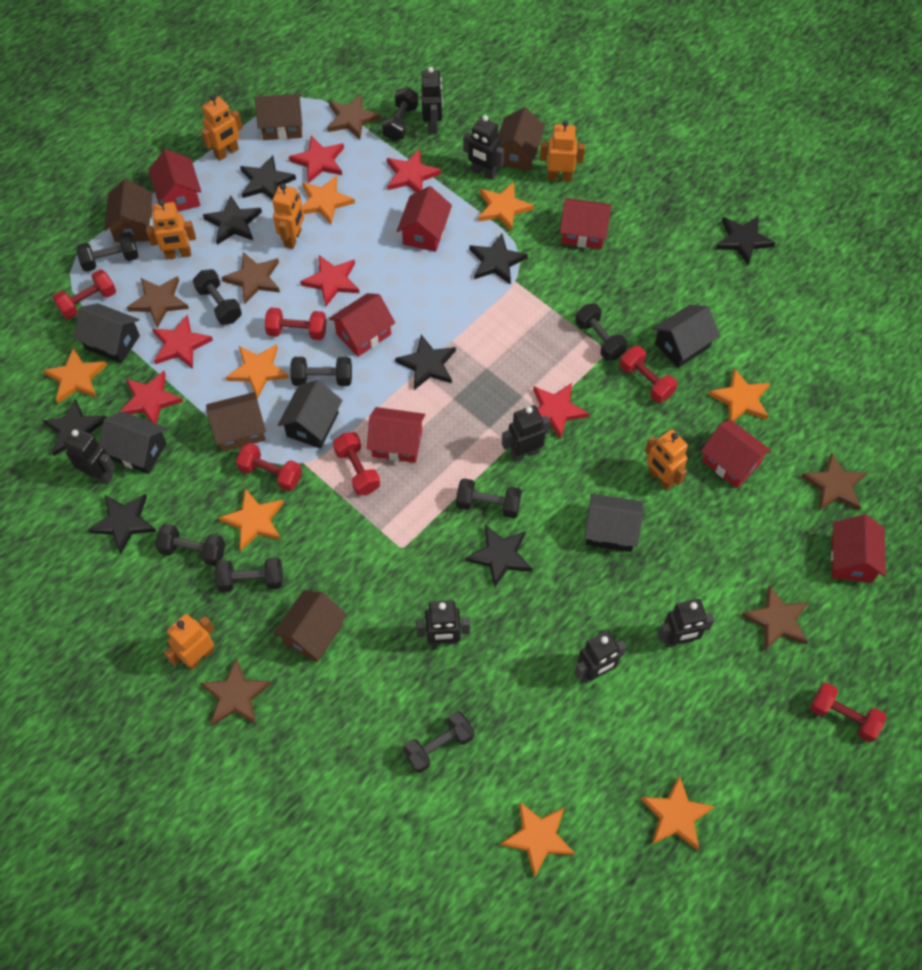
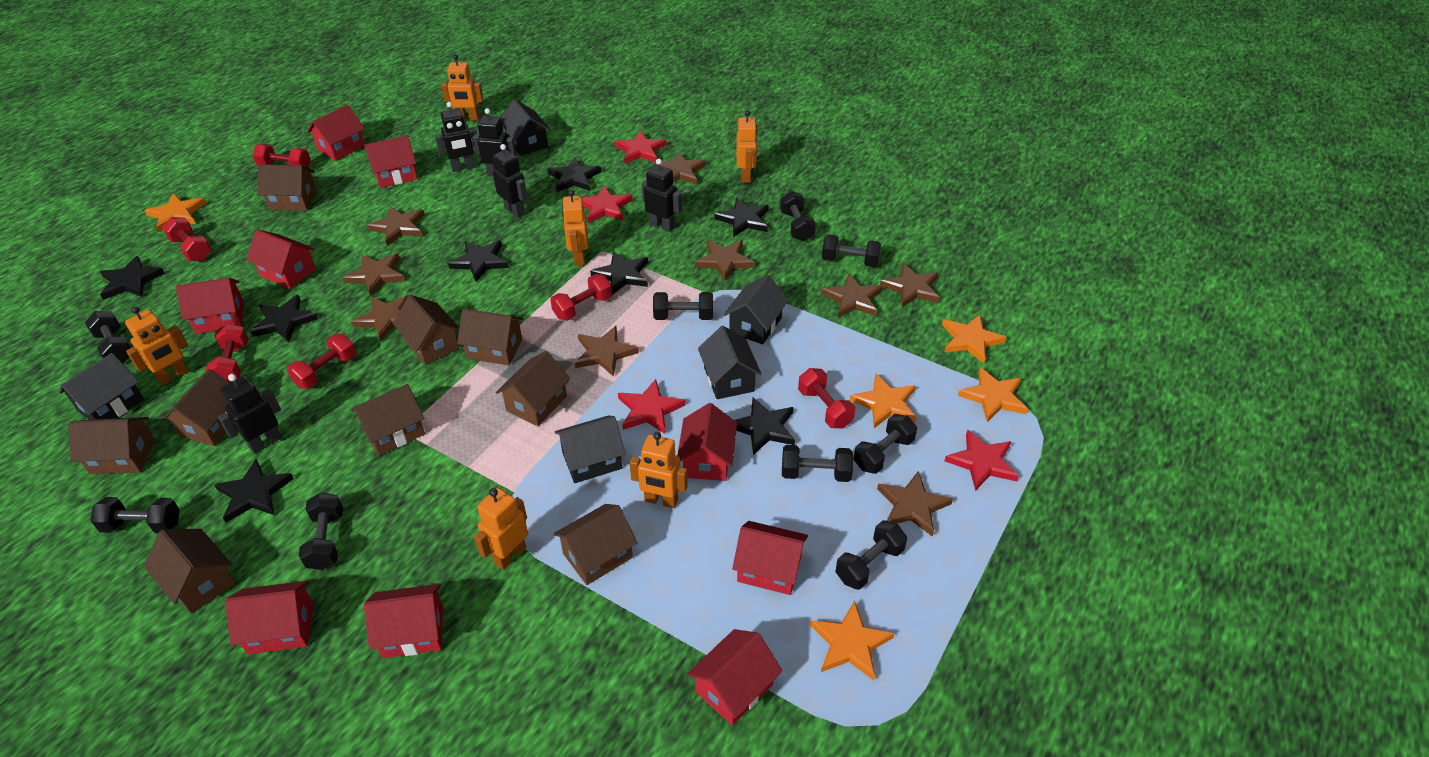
black robot: [64,427,115,485] [416,600,470,646] [421,67,443,134] [463,115,504,180] [502,405,550,462] [575,630,627,683] [658,599,714,648] = 7 -> [218,374,282,454] [435,102,477,172] [473,108,516,177] [492,144,528,218] [641,159,682,232] = 5
brown house: [104,179,153,242] [206,392,266,452] [255,94,302,140] [273,590,347,663] [498,107,545,171] = 5 -> [68,417,155,474] [144,529,235,614] [162,369,229,446] [258,164,317,211] [351,384,425,456] [393,295,459,365] [457,309,523,365] [496,351,570,426] [553,504,637,585] = 9
brown star: [127,276,189,328] [200,658,272,726] [222,252,280,304] [327,94,381,140] [741,585,809,651] [801,452,867,510] = 6 -> [343,254,405,296] [351,295,409,341] [367,206,425,246] [575,326,639,377] [653,151,706,185] [695,240,755,281] [821,273,883,318] [877,471,953,537] [880,263,940,308] = 9
orange star: [43,347,107,403] [219,488,284,551] [226,344,289,399] [302,175,355,224] [478,182,534,232] [500,801,575,878] [640,775,715,850] [708,368,770,421] = 8 -> [144,193,206,232] [810,601,894,680] [850,374,916,428] [942,314,1006,364] [958,367,1028,422] = 5
red house: [149,149,201,212] [329,293,395,357] [367,407,425,463] [397,186,452,252] [560,198,612,249] [701,420,771,488] [831,514,886,583] = 7 -> [176,278,244,334] [225,581,314,655] [247,229,316,289] [307,105,365,161] [364,135,417,188] [364,584,443,658] [677,403,737,481] [687,629,782,726] [732,521,808,595] = 9
red star: [119,371,183,424] [152,315,213,369] [289,136,344,183] [300,255,359,307] [387,149,441,192] [533,383,589,440] = 6 -> [582,186,633,223] [615,130,667,163] [618,379,685,434] [945,429,1019,491] = 4

